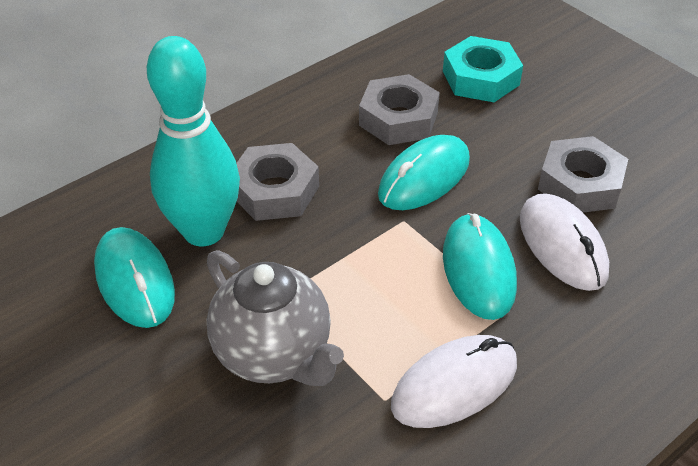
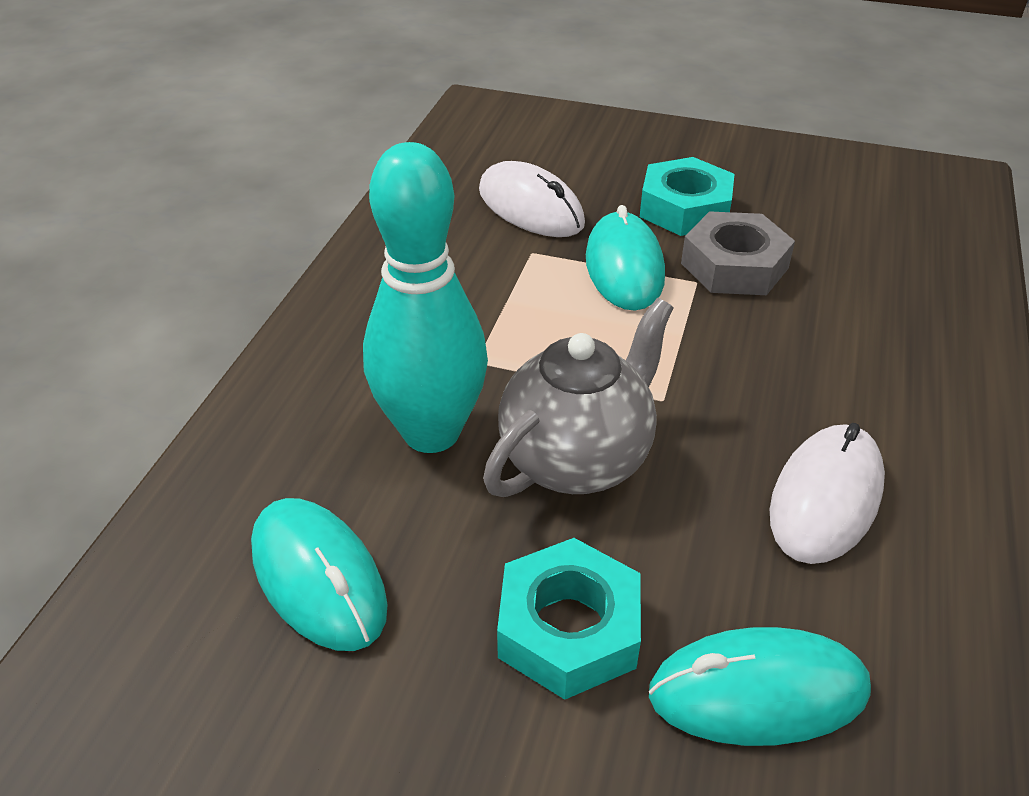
grey nut: [236,143,319,221] [359,74,440,145] [538,136,628,213] = 3 -> [681,211,795,295] = 1
turquoise nut: [443,36,523,102] = 1 -> [497,538,641,700] [640,157,734,236] = 2

